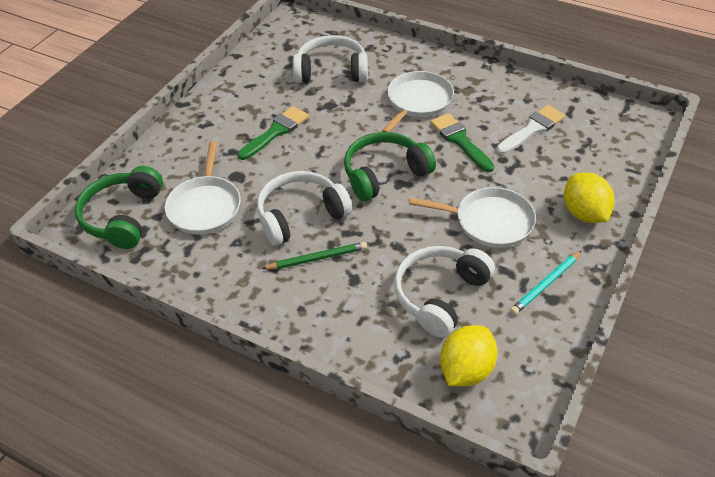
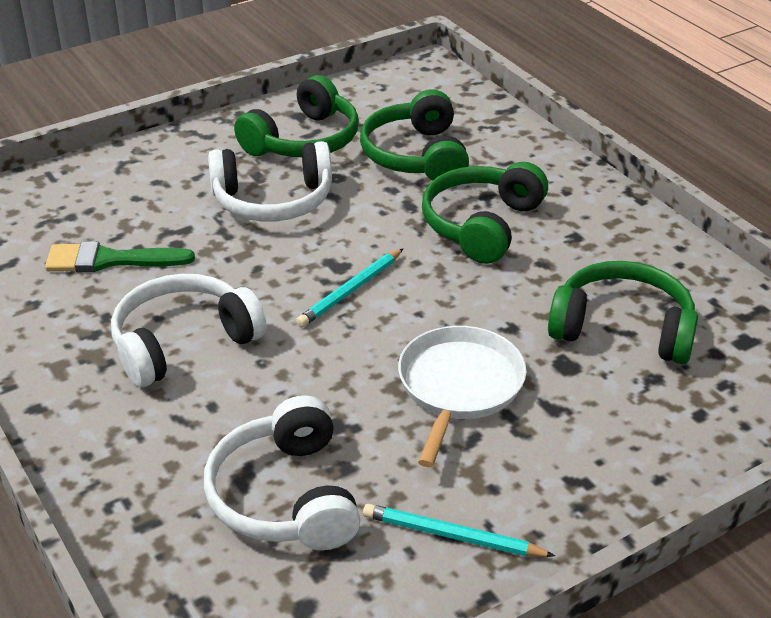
green brush: [237,106,309,160] [430,113,495,172] = 2 -> [45,241,195,272] = 1
green headphones: [75,166,163,249] [344,132,436,201] = 2 -> [234,75,359,157] [360,89,469,181] [422,162,548,264] [548,261,698,364] = 4
green pencil: [262,242,367,269] = 1 -> none = 0
turquoise pencil: [510,251,582,315] = 1 -> [296,248,404,327] [363,504,555,557] = 2
white brush: [496,105,565,155] = 1 -> none = 0
white pan: [165,141,241,235] [382,71,454,132] [409,187,536,248] = 3 -> [398,326,526,467] = 1
yellow lemon: [440,325,498,386] [564,172,615,223] = 2 -> none = 0

